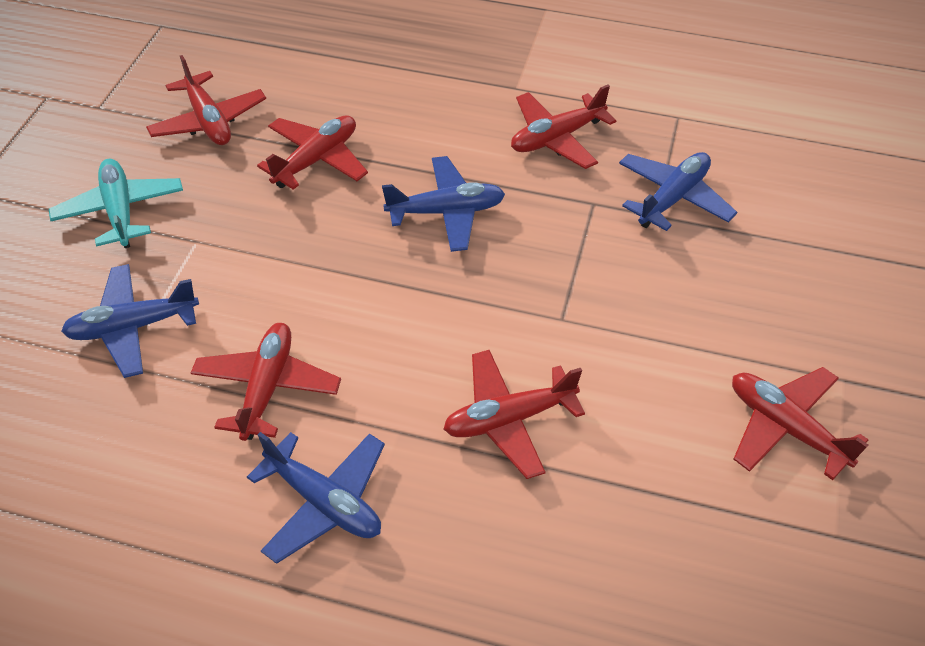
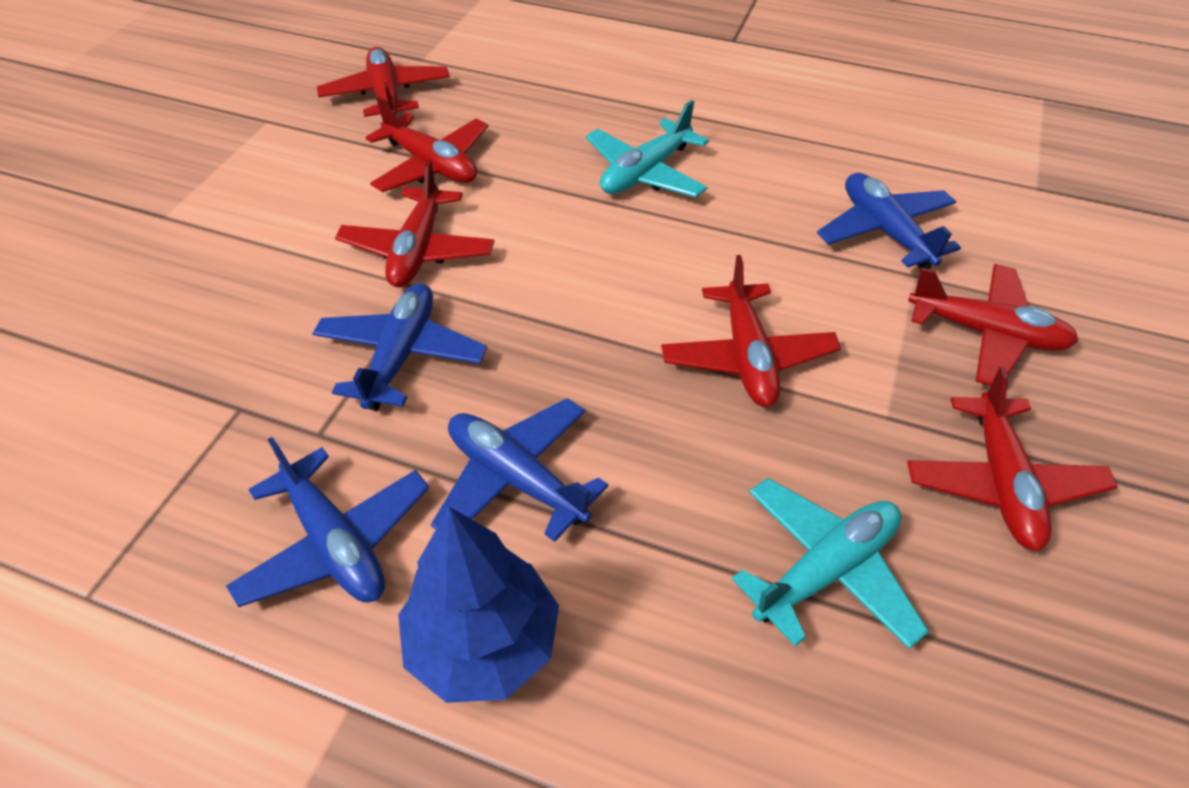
blue tree: none = 0 -> [398,507,559,703] = 1
turquoise plane: [49,158,183,248] = 1 -> [586,100,709,198] [732,478,929,649] = 2

